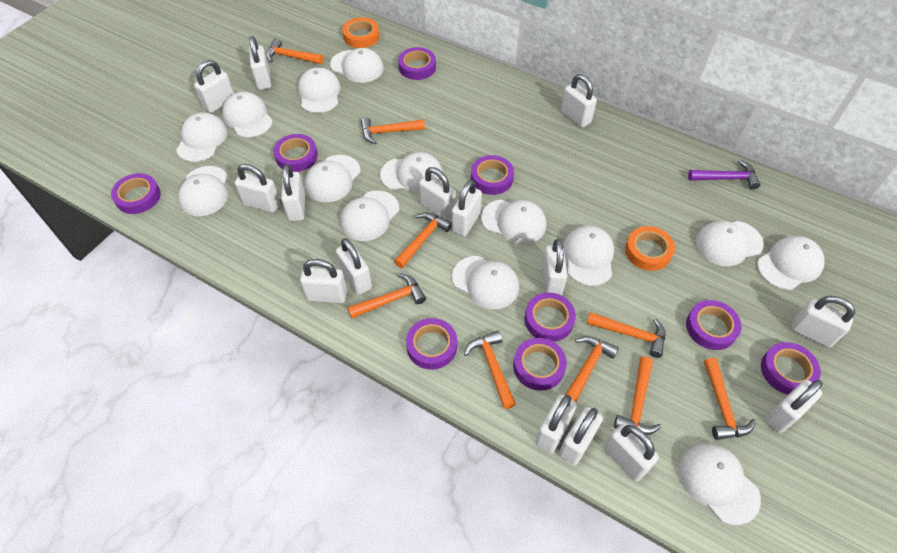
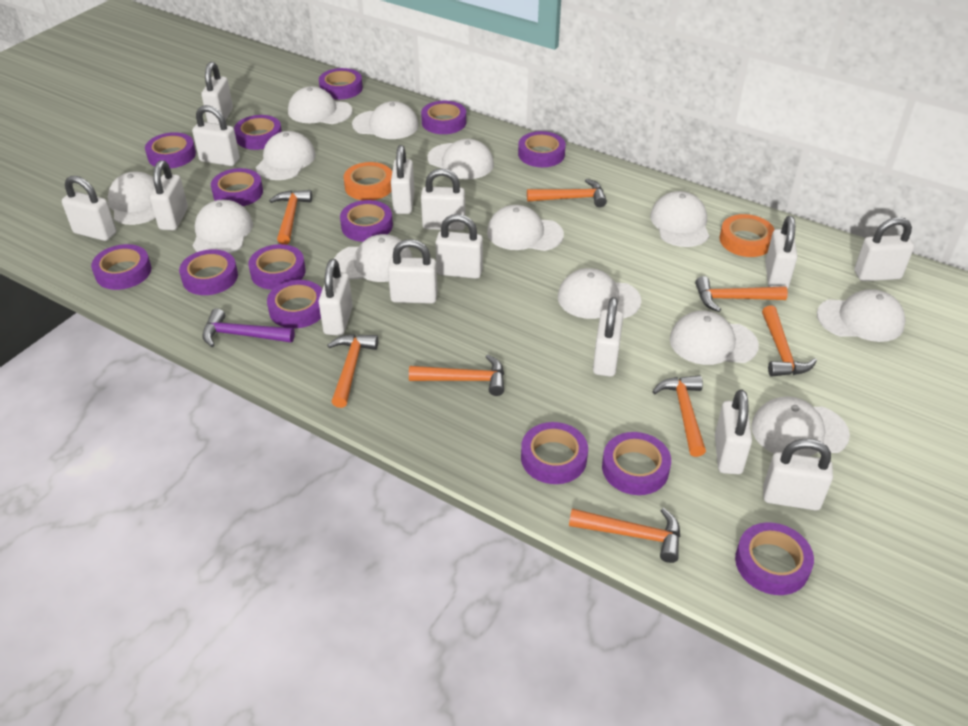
orange hammer: [266,38,323,64] [347,273,426,318] [361,117,425,144] [394,212,452,268] [464,330,516,409] [564,336,619,402] [587,312,665,358] [614,357,661,435] [704,358,756,440] = 9 -> [269,190,312,245] [327,334,378,408] [409,355,504,396] [527,179,607,207] [569,508,680,563] [652,375,706,457] [695,276,788,312] [762,305,817,377] = 8
purple tape: [111,173,161,214] [274,134,318,172] [398,47,436,80] [406,318,457,370] [471,155,514,195] [513,338,567,391] [524,292,576,342] [686,300,742,350] [761,342,821,394] = 9 -> [91,244,151,290] [145,132,196,168] [179,249,238,295] [211,168,263,206] [234,115,282,150] [248,244,306,290] [267,280,322,328] [319,68,363,100] [340,200,393,242] [421,101,466,134] [518,131,566,167] [521,422,588,484] [602,432,671,495] [735,522,814,595] = 14
white cap: [176,112,228,162] [178,166,228,216] [222,92,273,138] [298,67,341,113] [305,155,360,202] [330,48,384,83] [340,191,399,241] [380,152,443,193] [452,256,519,309] [481,200,546,244] [563,226,614,286] [679,443,761,525] [696,221,764,266] [757,236,825,290] = 14 -> [108,171,155,225] [193,200,253,254] [256,131,316,180] [288,86,353,124] [334,234,412,282] [352,101,419,139] [427,139,494,179] [487,205,564,251] [558,268,641,319] [650,191,709,247] [670,311,759,365] [751,397,850,456] [817,289,906,342] = 13
white padlock: [194,60,234,113] [235,164,280,213] [249,36,271,90] [281,164,305,221] [300,259,347,303] [336,238,372,295] [419,167,456,220] [452,180,482,237] [536,395,577,453] [542,239,568,295] [559,407,603,466] [561,74,597,128] [604,423,659,481] [765,380,823,433] [791,296,855,348] = 15 -> [62,176,116,241] [150,160,188,230] [192,105,240,166] [201,62,233,124] [319,259,353,336] [388,239,438,304] [391,145,415,214] [421,169,465,230] [435,214,483,279] [593,297,623,377] [715,389,752,474] [763,439,833,511] [765,216,798,289] [854,217,914,281] = 14

